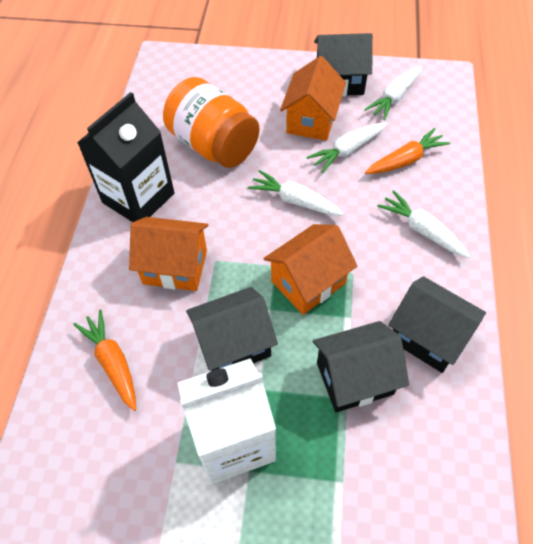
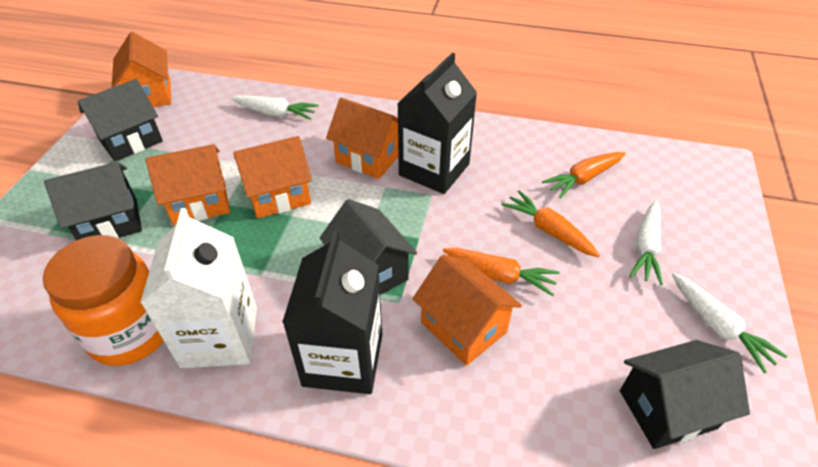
black carton: [77,92,174,222] = 1 -> [282,230,382,394] [397,53,477,194] = 2
orange carrot: [73,309,136,411] [365,128,450,174] = 2 -> [443,248,560,296] [502,190,600,257] [542,152,626,198] = 3
orange house: [129,217,208,291] [263,224,357,315] [280,56,346,141] = 3 -> [112,32,172,107] [145,144,230,226] [233,136,312,219] [326,98,399,179] [413,255,522,366] = 5
white carrot: [248,170,344,216] [307,123,387,173] [364,66,422,120] [377,190,470,258] = 4 -> [231,95,318,120] [630,200,663,285] [672,273,787,373] = 3

